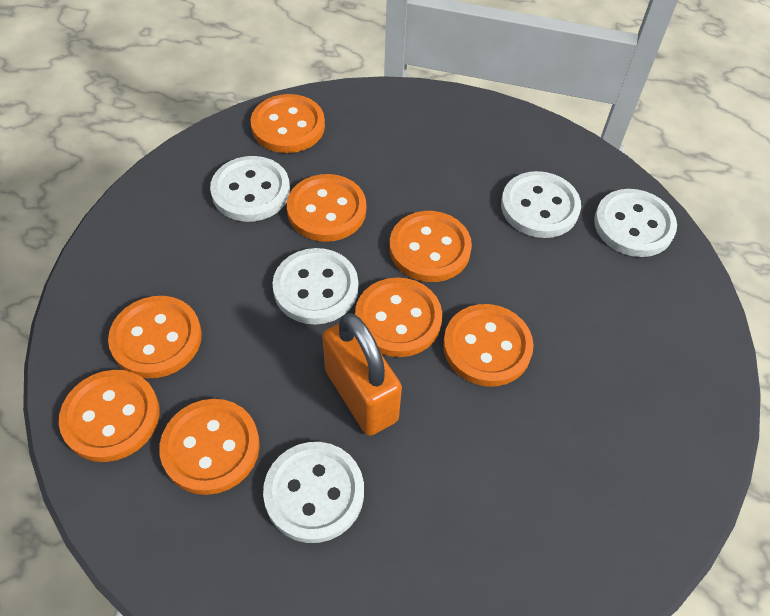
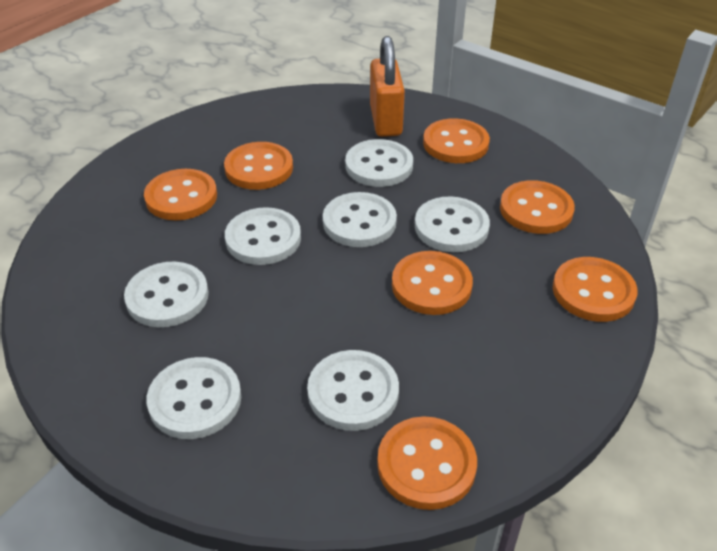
orange button: [59,370,160,462] [108,296,202,378] [159,399,260,495] [251,94,325,153] [287,174,366,242] [355,277,442,357] [389,211,472,282] [443,304,534,386] = 8 -> [144,169,217,220] [224,142,293,190] [377,416,477,510] [392,251,473,315] [423,118,490,163] [500,180,575,234] [553,257,637,322] = 7
white button: [210,156,290,222] [263,442,364,543] [273,248,358,325] [501,171,581,238] [594,189,677,257] = 5 -> [124,261,209,327] [147,357,241,439] [225,207,301,265] [307,350,399,431] [323,192,397,247] [345,139,413,187] [415,196,490,252] = 7

